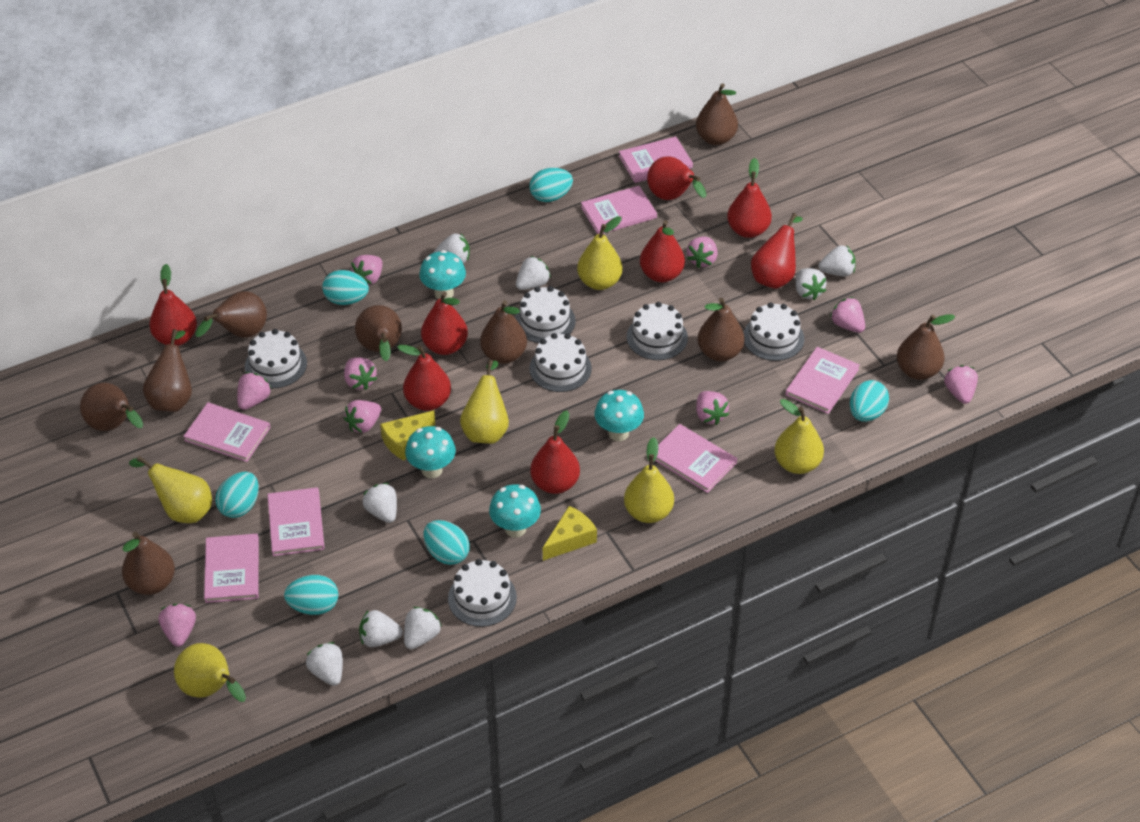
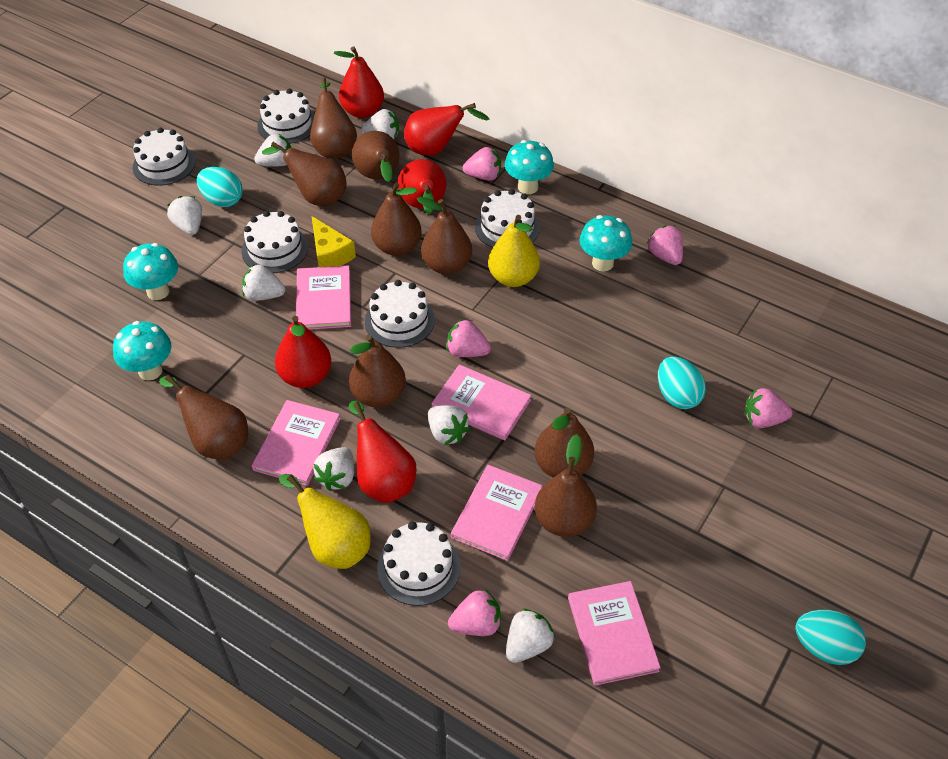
pink book: [183,402,271,462] [204,534,259,603] [267,487,325,556] [581,186,657,234] [619,136,693,183] [655,424,737,493] [785,347,860,414] = 7 -> [252,400,341,486] [296,265,351,330] [432,364,531,440] [451,465,543,561] [568,581,661,686] = 5
pink strawberry: [159,604,196,647] [237,372,271,410] [344,357,377,390] [344,400,381,433] [351,255,382,285] [687,237,717,268] [696,391,729,425] [830,297,865,333] [944,365,978,404] = 9 -> [447,319,491,357] [448,589,501,636] [463,147,501,180] [647,225,683,265] [745,388,793,428] = 5
red pear: [149,264,197,346] [397,345,451,411] [421,292,468,355] [530,410,580,494] [640,220,685,282] [647,157,706,200] [727,158,772,238] [751,213,803,289] = 8 -> [275,316,331,388] [334,46,384,118] [349,401,417,503] [398,159,446,214] [404,103,489,155] = 5
turquoise egg: [215,472,259,518] [284,575,339,615] [322,270,369,305] [424,520,470,565] [529,168,573,202] [850,380,889,422] = 6 -> [197,167,243,207] [658,356,706,409] [795,610,866,665] = 3
white strawberry: [306,642,343,686] [359,610,403,647] [363,483,397,523] [404,607,442,649] [434,233,470,263] [516,256,551,290] [795,268,827,300] [819,245,856,276] = 8 -> [167,196,202,235] [242,264,285,301] [254,133,291,167] [313,447,354,491] [362,109,399,139] [428,405,470,445] [506,608,555,663] = 7
yellow cheese: [380,411,435,460] [543,506,597,561] = 2 -> [312,216,356,267] = 1
yellow pear: [129,456,212,523] [174,643,246,702] [460,360,509,444] [577,216,623,290] [624,437,674,523] [774,399,824,474] = 6 -> [279,474,371,569] [488,215,540,287] = 2

